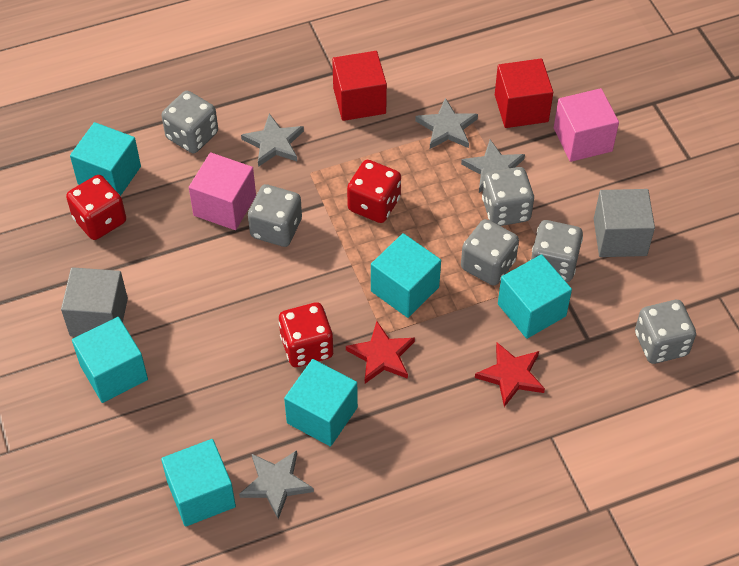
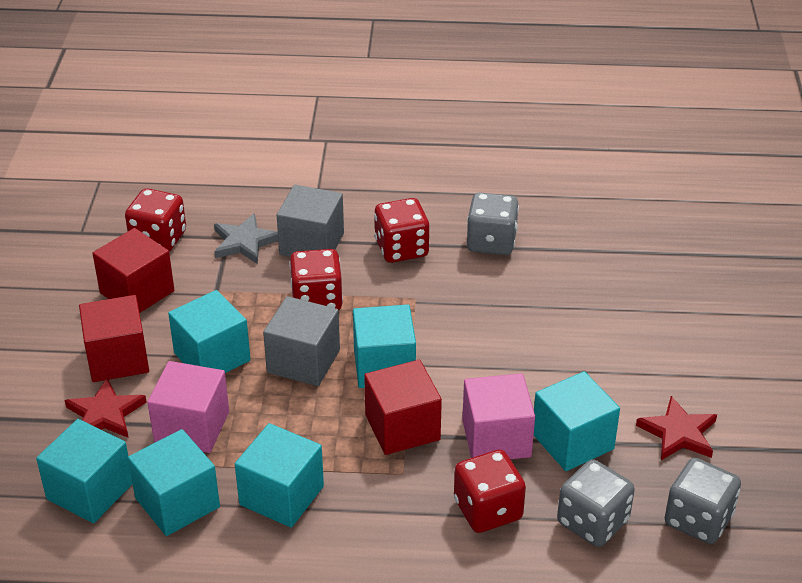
grey dice: [162,91,218,153] [248,184,302,247] [461,219,519,286] [482,167,534,226] [531,220,583,282] [635,300,696,364] = 6 -> [467,193,519,255] [557,459,635,547] [665,458,741,544] = 3
grey star: [239,450,314,519] [241,113,304,167] [415,98,478,149] [461,140,525,193] = 4 -> [214,213,278,264] = 1
red cube: [332,51,387,121] [495,59,553,128] = 2 -> [79,295,149,382] [92,228,174,313] [364,360,442,455] = 3
red dice: [66,175,126,240] [279,302,334,367] [347,160,401,223] = 3 -> [125,188,186,252] [289,249,343,310] [374,198,429,263] [454,449,526,533] = 4

